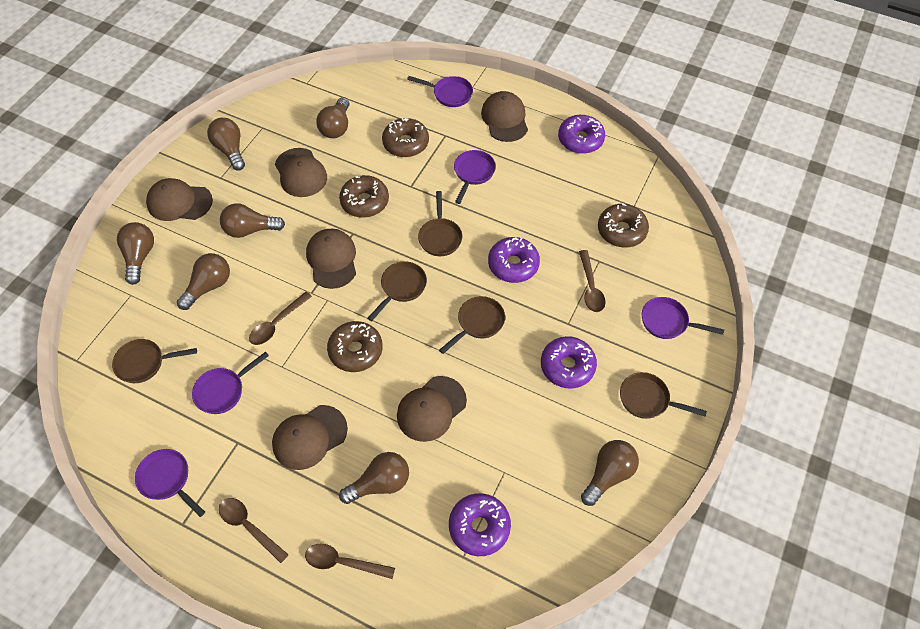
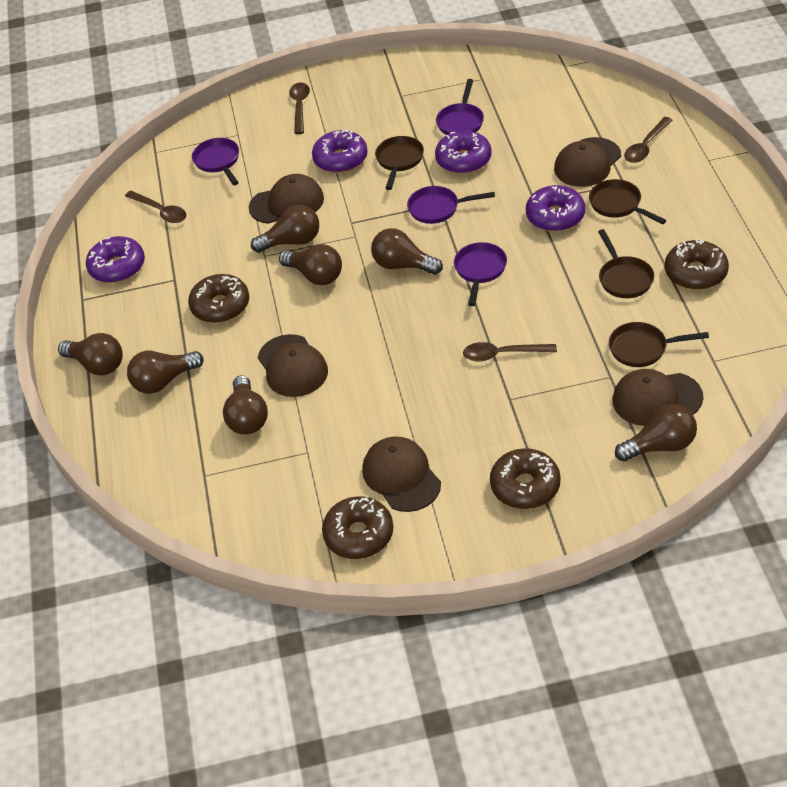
brown cap: [146,178,213,221] [272,405,348,470] [275,148,327,197] [306,229,356,289] [397,376,467,442] [481,91,528,142] = 6 -> [249,174,324,224] [258,334,328,397] [362,437,441,512] [554,137,621,187] [612,369,704,426] = 5
brown pan: [112,339,197,383] [368,261,427,321] [418,191,462,256] [439,296,505,354] [620,372,707,419] = 5 -> [375,136,424,190] [589,179,666,224] [598,229,654,298] [609,322,709,367] = 4
purple pan: [135,449,205,517] [192,352,269,414] [407,76,473,107] [454,150,496,204] [642,297,724,339] = 5 -> [192,138,239,185] [407,186,495,224] [436,79,484,135] [454,242,507,306] = 4

